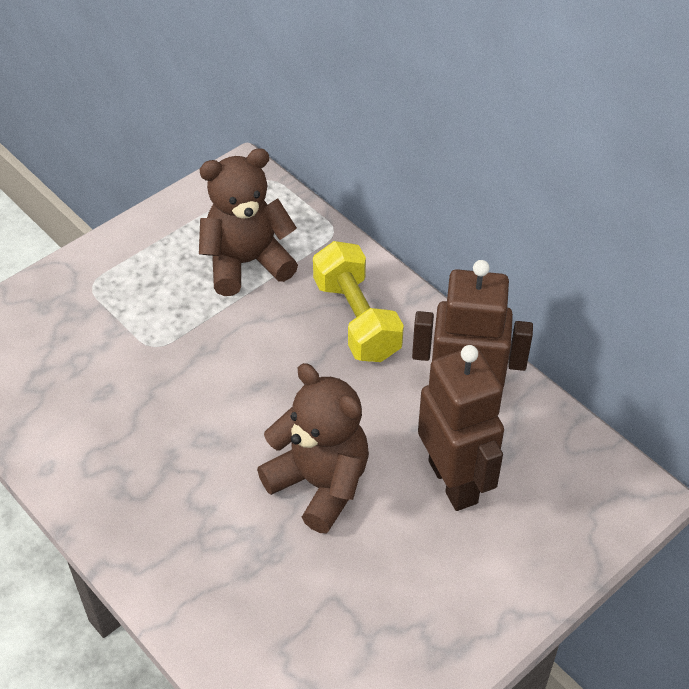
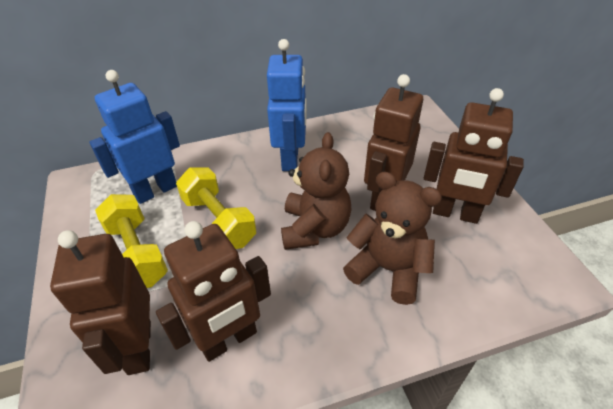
blue robot: none = 0 -> [89,70,180,204] [267,39,307,171] = 2
brown robot: [412,260,533,388] [418,345,504,511] = 2 -> [50,230,151,375] [156,221,271,362] [364,74,423,211] [424,88,524,224] = 4
yellow dumbbell: [313,241,404,362] = 1 -> [95,194,168,288] [176,167,256,249] = 2

